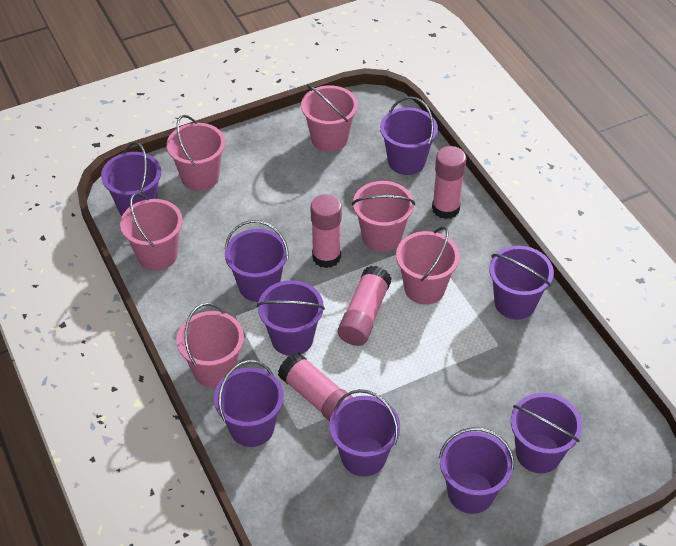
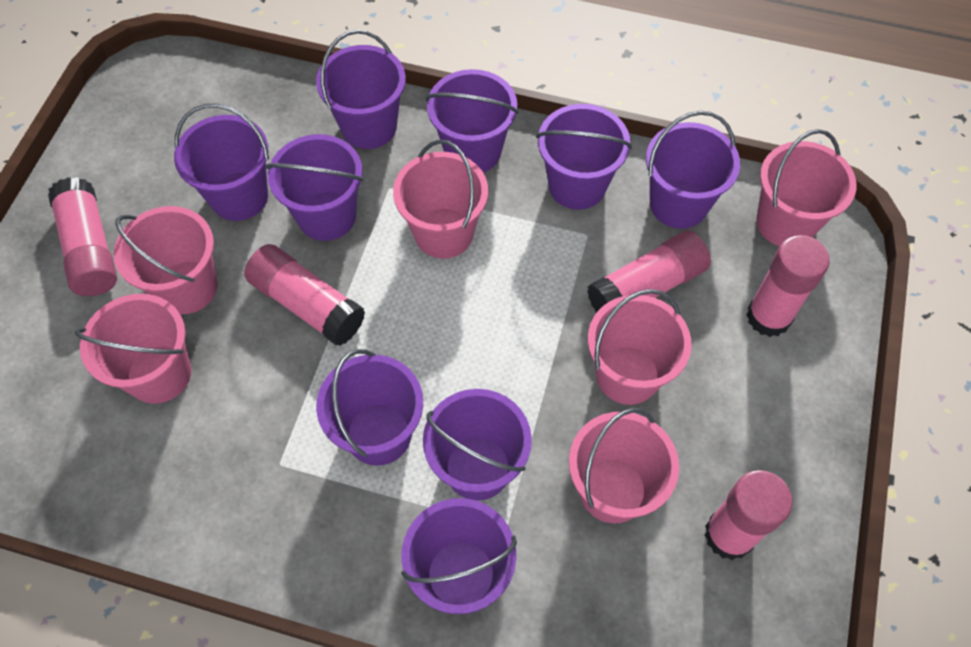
pink glue stick: [278,352,352,421] [310,194,342,268] [338,266,392,346] [432,146,466,219] = 4 -> [48,177,117,296] [244,244,365,346] [587,230,711,313] [704,470,793,560] [746,235,830,337] = 5

